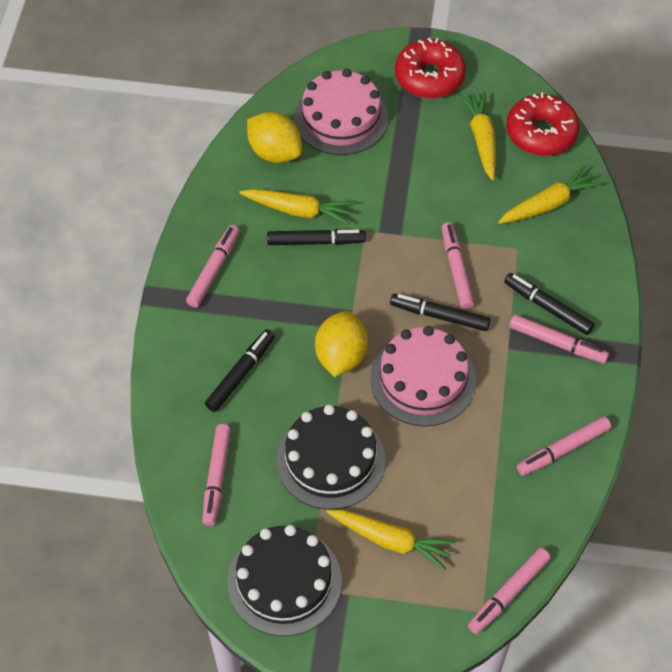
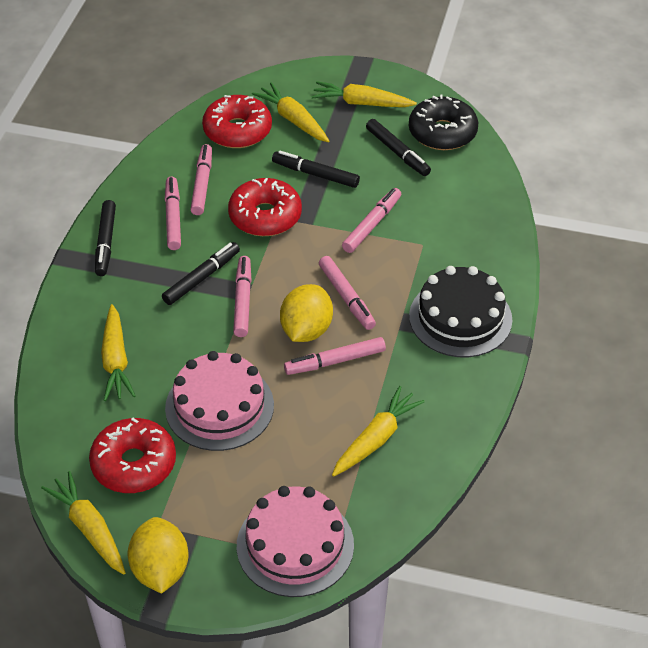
black cake: [227,525,342,636] [276,405,385,510] = 2 -> [409,266,512,357] = 1
black donut: none = 0 -> [409,94,478,150] = 1
red donut: [395,38,466,98] [506,93,580,156] = 2 -> [89,418,176,493] [202,95,272,148] [228,178,302,236] = 3
yellow carrot: [239,189,355,225] [327,510,456,571] [459,91,496,180] [498,165,601,224] = 4 -> [41,471,126,575] [101,304,136,401] [252,83,329,142] [311,81,417,107] [332,386,425,477] = 5

